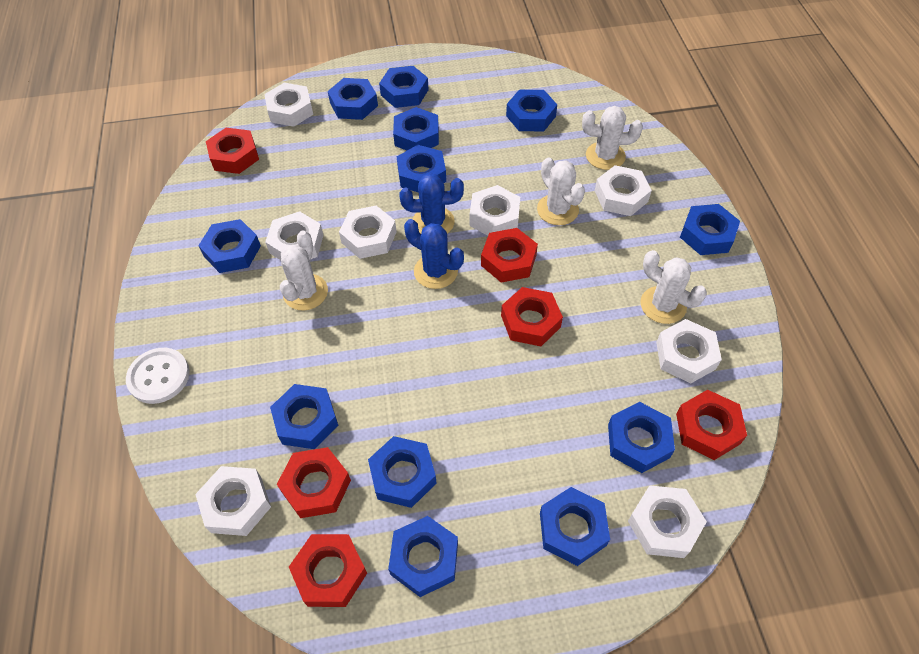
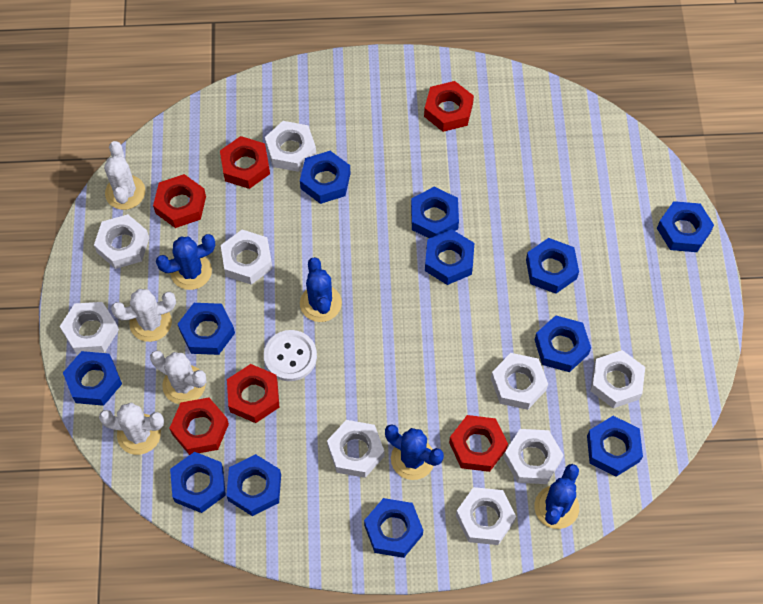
blue cactus: [399,173,464,234] [404,219,464,289] = 2 -> [156,234,215,290] [300,257,342,322] [385,424,444,480] [534,464,579,529] = 4
white nut: [195,466,271,536] [264,83,313,127] [265,211,324,260] [339,205,397,259] [470,185,520,236] [595,165,652,216] [628,485,707,558] [656,319,722,383] = 8 -> [60,302,119,355] [94,214,149,269] [221,230,273,285] [265,121,316,172] [327,420,384,478] [456,487,516,545] [491,353,548,410] [503,429,564,484] [590,350,645,408] = 9

